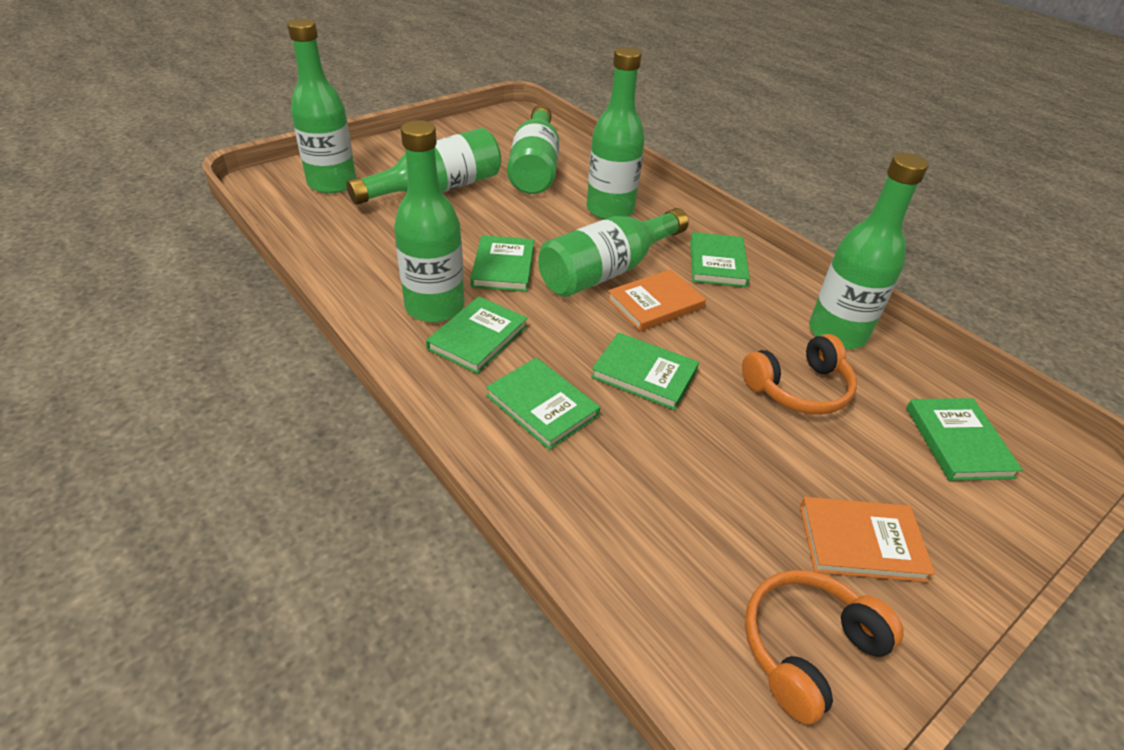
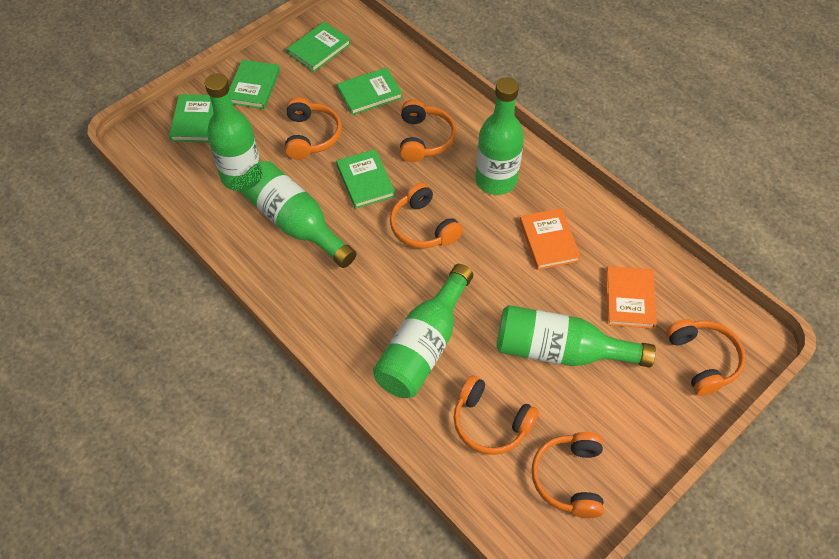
green book: [426,296,528,374] [470,235,534,292] [486,358,600,450] [591,332,699,410] [690,232,750,287] [906,398,1023,481] = 6 -> [169,94,213,142] [229,60,280,109] [287,22,351,72] [336,149,395,209] [337,67,402,115] = 5
green bottle: [287,18,356,193] [346,128,501,205] [394,120,465,322] [507,105,559,194] [538,208,689,297] [587,47,645,220] [809,153,928,349] = 7 -> [205,73,260,191] [241,161,356,268] [373,264,473,398] [475,77,524,195] [496,305,656,368] = 5
orange headphones: [742,334,857,415] [745,570,904,724] = 2 -> [285,97,342,160] [390,183,463,248] [400,100,456,162] [454,376,539,455] [531,432,604,518] [666,319,746,396] = 6

